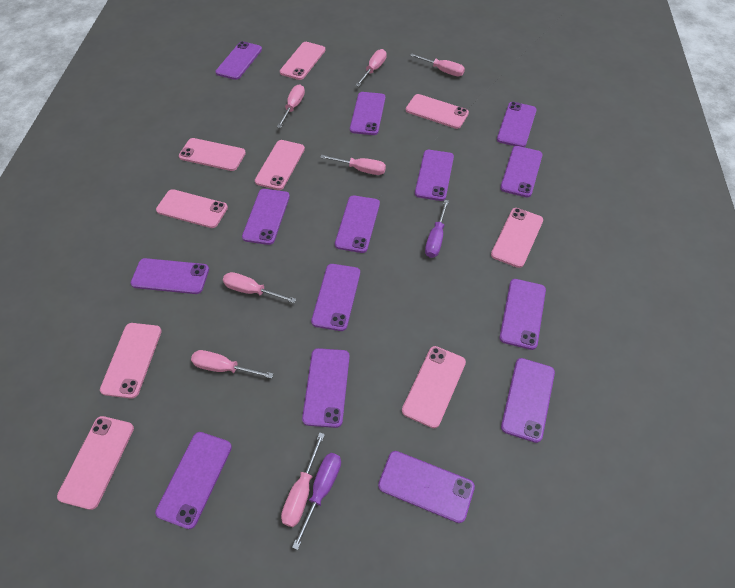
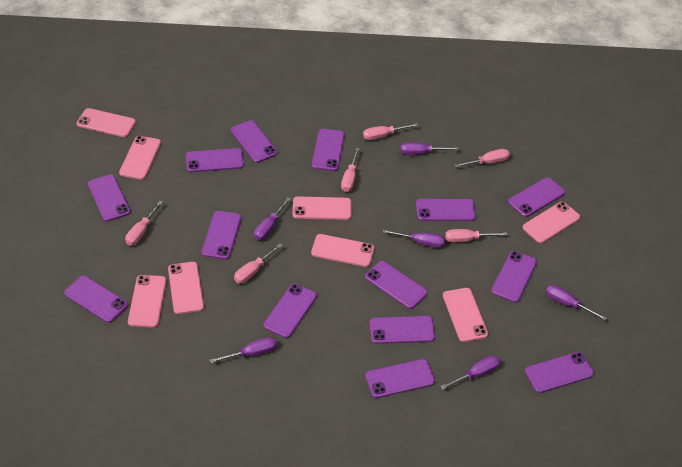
pink phone: [57,416,134,510] [100,323,162,399] [156,189,228,228] [179,138,246,171] [255,140,305,190] [280,42,325,80] [402,346,466,428] [406,94,469,129] [491,208,543,268] = 9 -> [77,108,136,137] [119,136,161,180] [128,275,166,328] [168,262,204,314] [293,196,351,220] [311,234,375,267] [443,288,488,342] [522,202,580,243] = 8
pink screwdriver: [191,350,273,379] [223,272,296,303] [277,84,305,128] [281,432,325,527] [320,155,386,175] [355,49,387,87] [410,53,465,76] = 7 -> [125,201,163,246] [234,243,283,283] [341,148,360,192] [363,123,418,140] [445,229,507,242] [454,149,510,167] = 6
purple screwdriver: [292,453,341,550] [425,200,449,258] = 2 -> [210,337,277,363] [254,197,291,240] [383,230,445,248] [400,143,459,155] [440,355,500,390] [546,285,607,320] = 6

